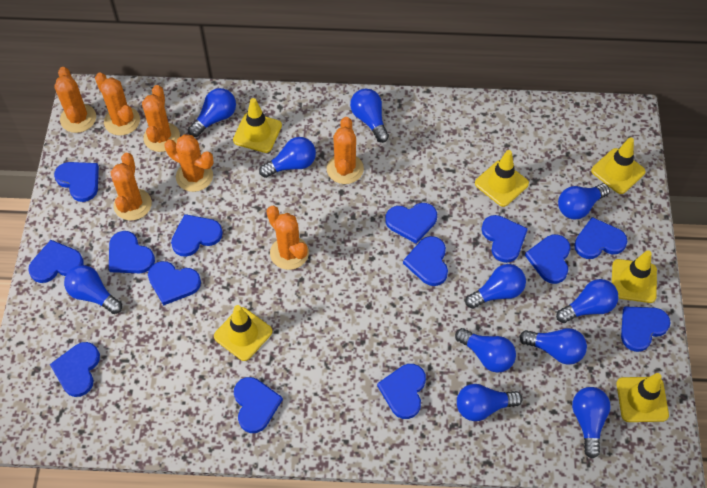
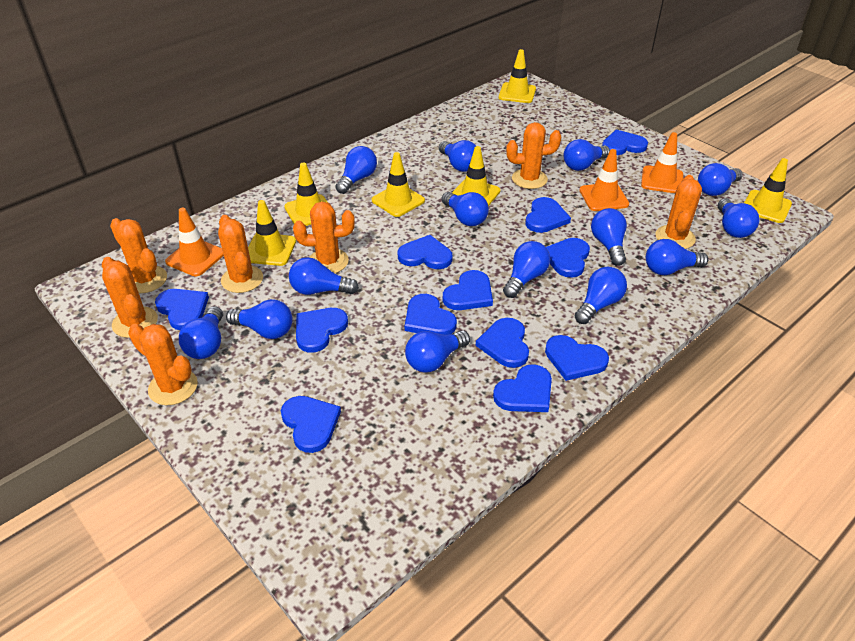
blue heart: [28,240,84,283] [50,342,100,397] [54,162,99,202] [109,231,155,273] [148,261,201,305] [171,214,223,257] [234,377,283,433] [377,364,426,419] [385,203,437,244] [403,236,448,286] [481,215,528,263] [525,234,570,284] [574,217,628,259] [621,306,670,352] = 14 -> [155,289,209,330] [281,396,341,453] [296,308,348,353] [398,235,453,269] [405,294,457,335] [443,270,493,310] [476,318,529,368] [493,364,552,412] [525,197,571,233] [545,335,609,381] [546,238,590,278] [602,130,648,155] = 12
blue light bulb: [64,265,122,314] [188,88,236,137] [259,137,316,178] [350,89,389,143] [455,328,516,373] [457,384,523,421] [465,264,526,309] [519,328,587,365] [556,279,619,323] [558,183,610,219] [572,387,611,459] = 11 -> [179,306,223,359] [226,299,293,339] [289,257,359,295] [335,146,377,194] [405,330,470,373] [439,140,476,172] [441,192,489,226] [503,241,550,298] [563,139,610,171] [575,267,627,324] [591,208,627,266] [646,239,708,275] [698,163,743,196] [718,198,759,238] = 14
orange traffic cone: none = 0 -> [165,208,224,276] [580,149,629,211] [641,132,683,193] = 3

